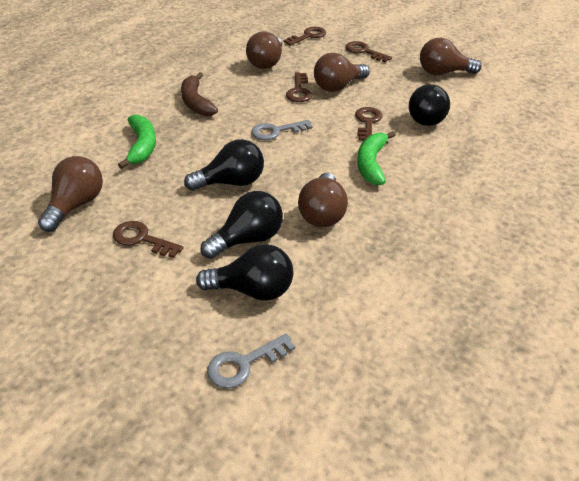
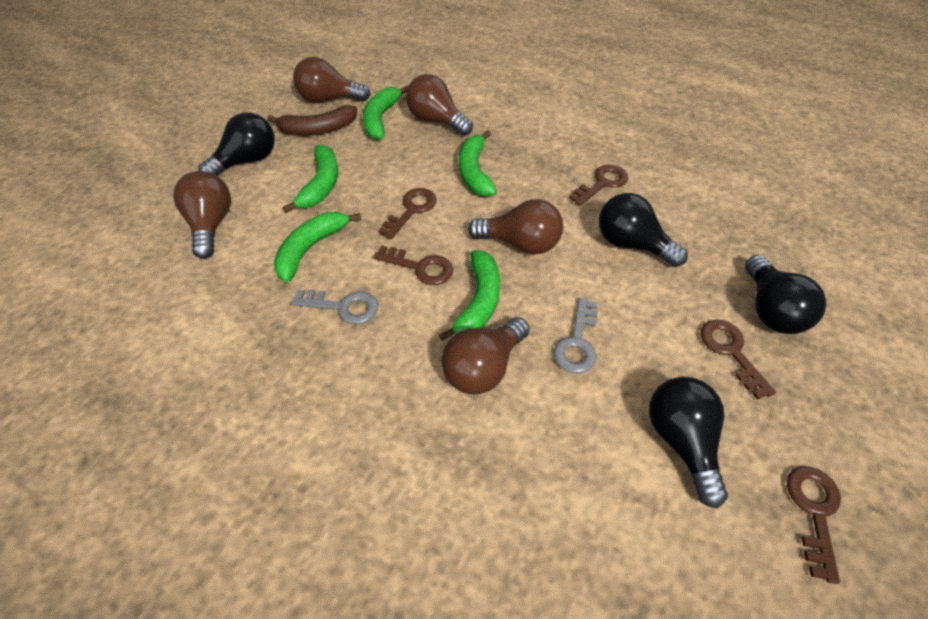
green banana: [118,114,156,169] [357,131,396,185] = 2 -> [274,212,361,282] [283,145,338,213] [363,86,408,140] [439,250,500,341] [459,130,497,196] = 5

